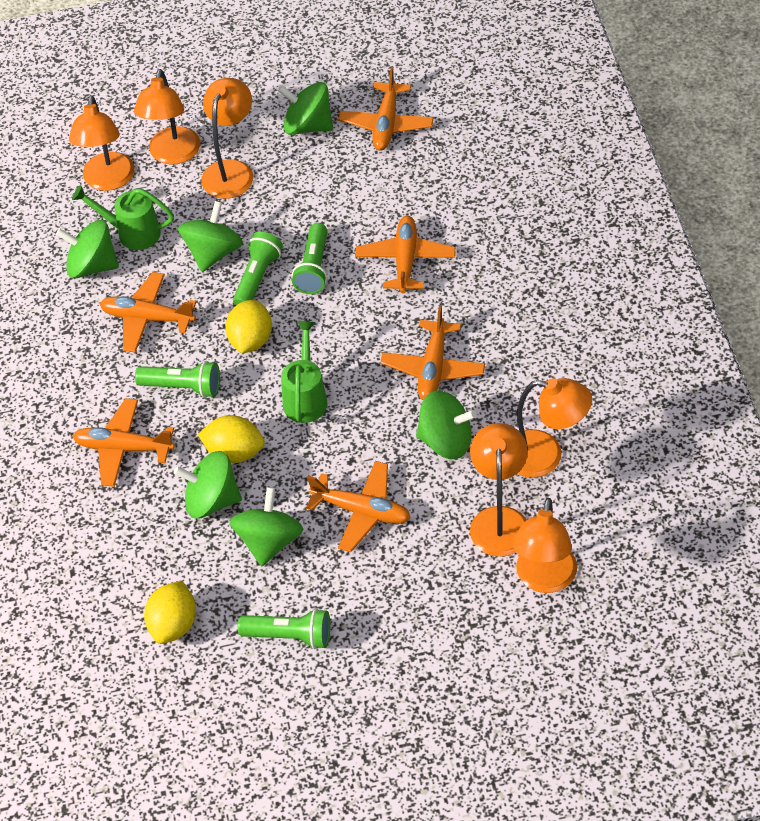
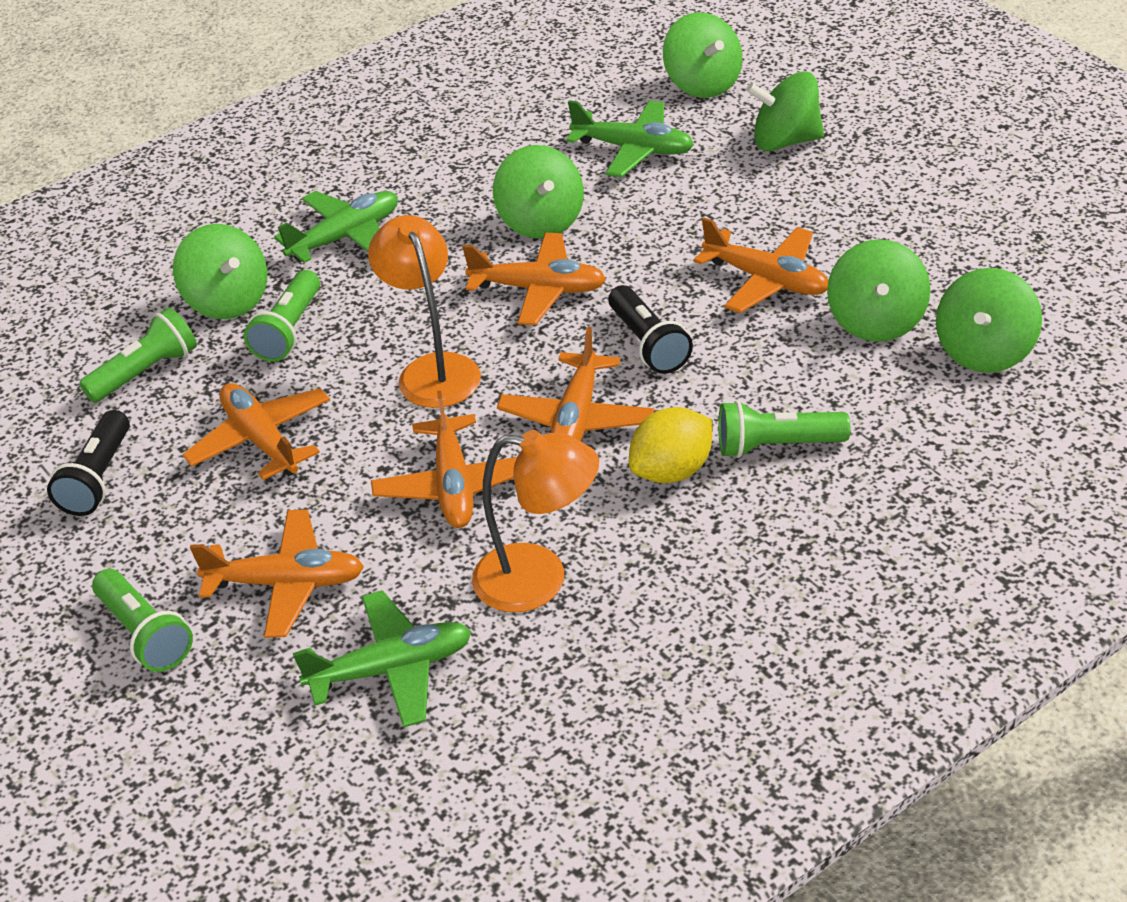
black flashlight: none = 0 -> [47,410,130,516] [608,285,693,374] = 2
green plane: none = 0 -> [274,191,398,263] [293,590,472,728] [566,100,694,177] = 3
green watering can: [72,185,174,250] [281,322,327,423] = 2 -> none = 0
orange lamp: [69,95,135,191] [134,69,200,165] [201,78,253,199] [470,423,528,557] [513,498,577,593] [517,378,592,478] = 6 -> [368,215,481,408] [472,430,599,612] = 2
yellow lemon: [144,581,196,644] [197,415,265,463] [225,300,272,353] = 3 -> [629,407,713,483] = 1

